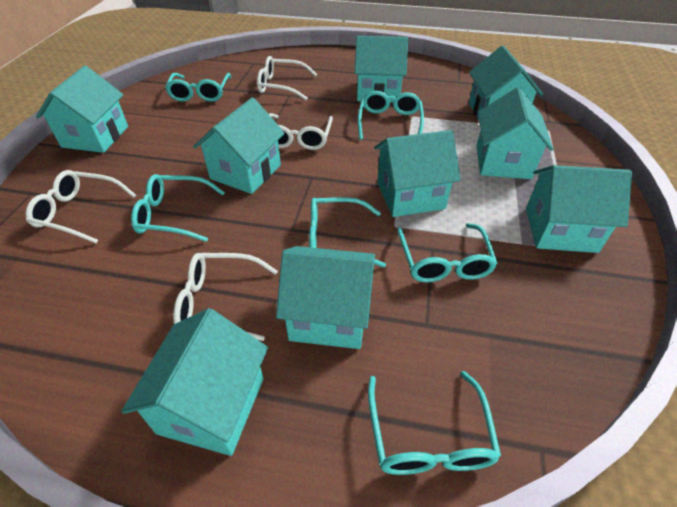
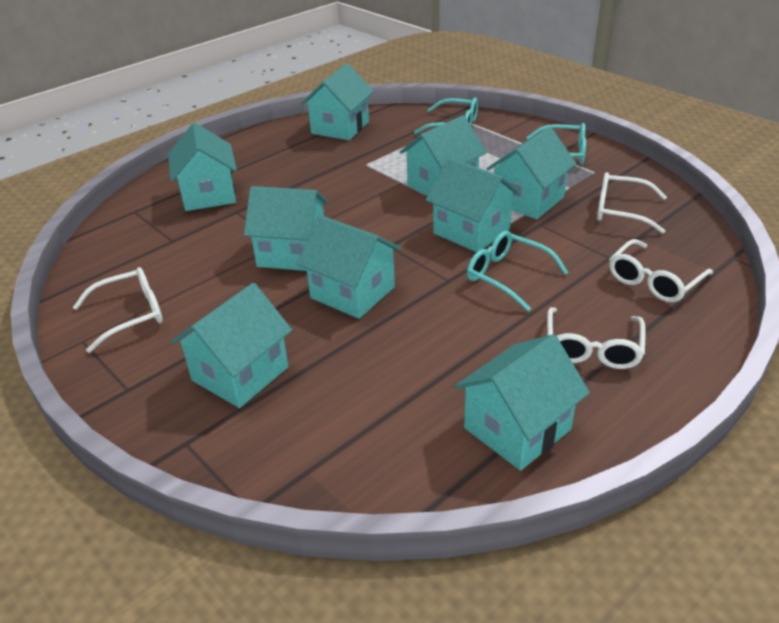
turquoise glasses: [131,174,225,242] [165,73,231,102] [309,197,386,267] [358,91,424,140] [368,371,501,475] [397,223,497,282] = 6 -> [414,98,478,134] [467,231,569,311] [526,123,586,165] = 3

